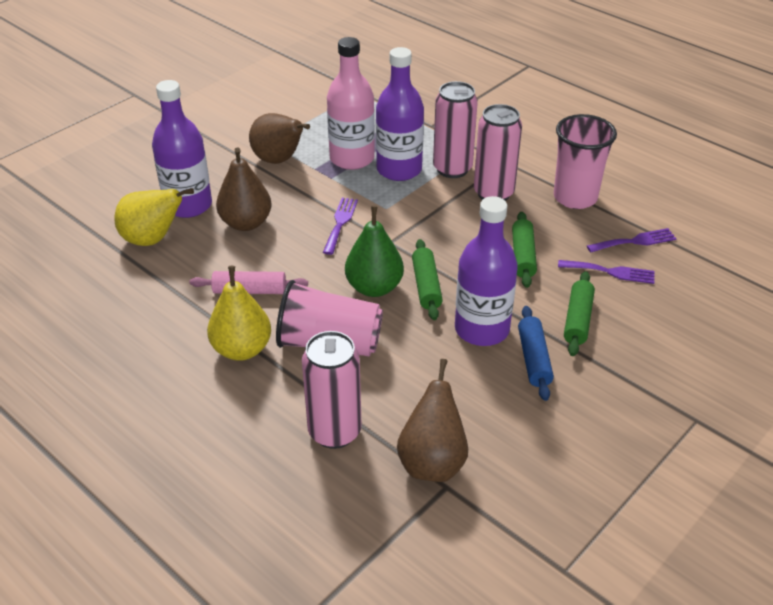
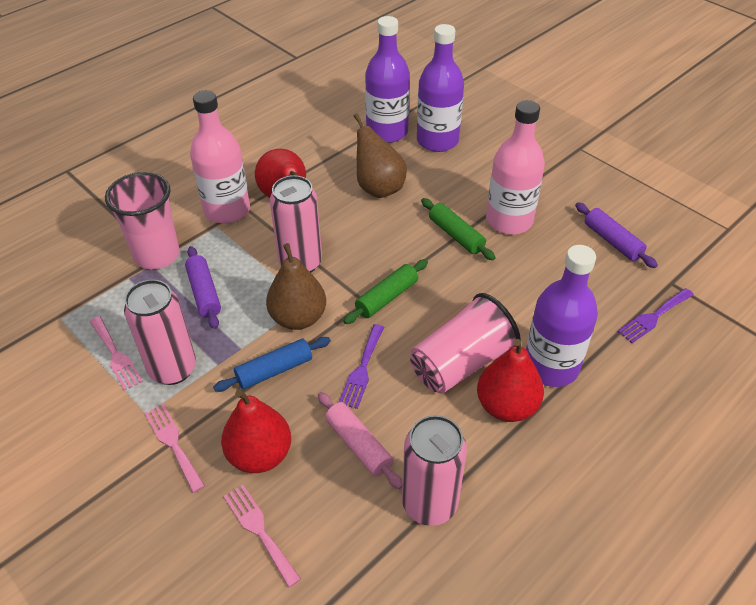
brown pear: [216,147,271,231] [249,113,310,164] [397,359,468,482] = 3 -> [266,243,326,330] [353,113,407,198] = 2
green pear: [345,206,404,297] = 1 -> none = 0
green rolling pin: [412,239,443,320] [512,212,537,288] [564,271,595,356] = 3 -> [343,259,428,324] [421,198,496,260] = 2
pink bottle: [327,37,375,170] = 1 -> [190,90,250,223] [486,100,545,235] = 2
pink fork: none = 0 -> [90,316,143,391] [144,404,205,493] [223,485,301,588] = 3
purple fork: [323,198,358,255] [558,260,655,284] [587,228,677,253] = 3 -> [338,324,385,409] [618,288,694,343] = 2
purple rolling pin: none = 0 -> [185,246,221,329] [575,202,658,268] = 2
red pear: none = 0 -> [221,389,291,473] [255,149,306,198] [477,339,544,422] = 3
yellow pear: [114,188,194,246] [207,266,271,361] = 2 -> none = 0

